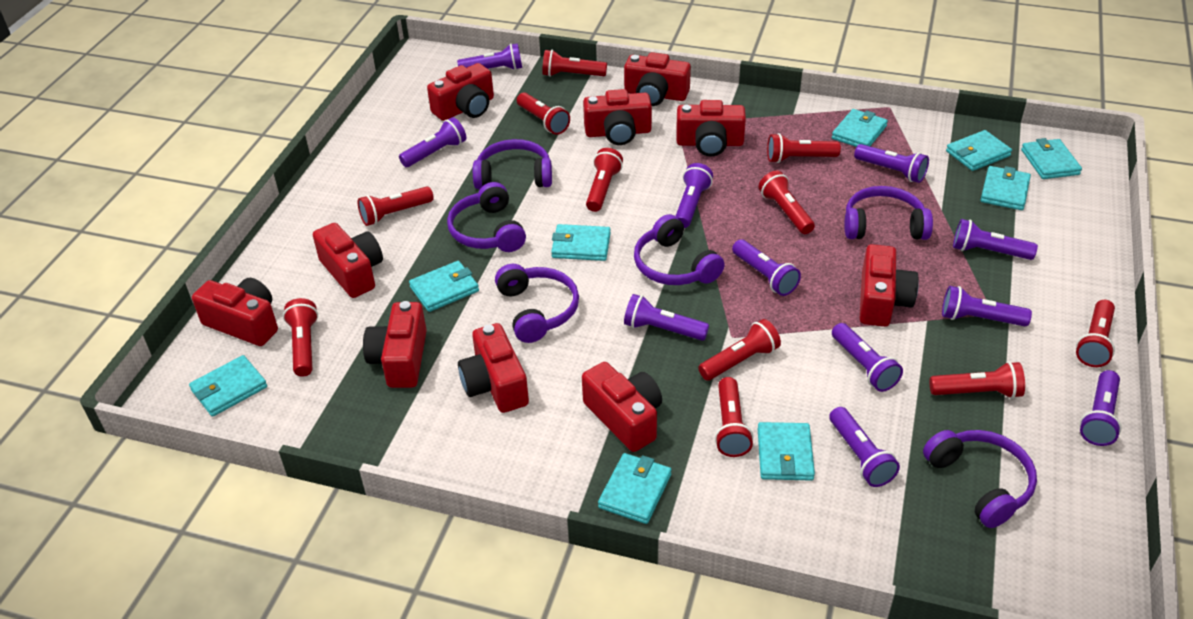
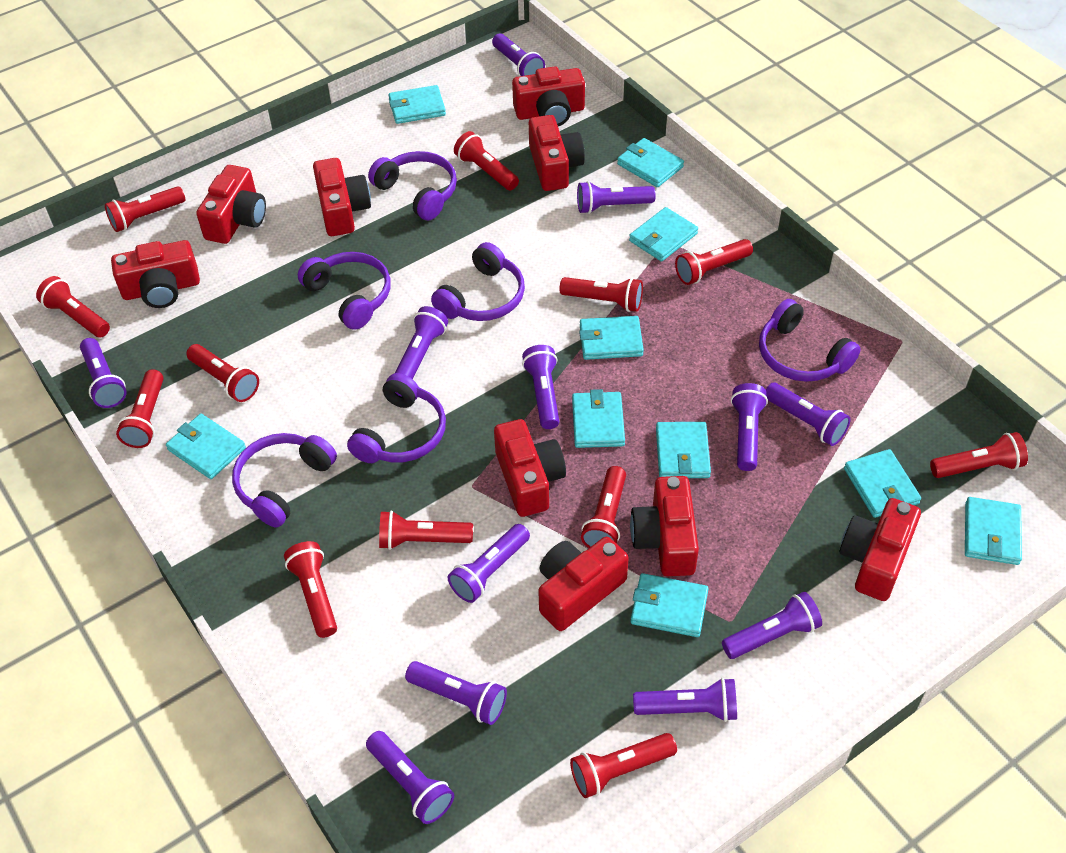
purple flashlight: [399,117,467,167] [457,43,522,70] [624,294,709,341] [676,163,713,228] [732,239,801,296] [829,407,900,487] [832,323,903,392] [854,144,929,183] [942,286,1032,326] [953,219,1038,260] [1080,370,1122,446] = 11 -> [80,338,126,408] [366,731,454,824] [395,306,448,379] [405,661,507,725] [448,524,530,603] [492,33,545,76] [522,345,559,429] [577,181,656,214] [633,678,737,722] [722,592,822,659] [731,383,768,471] [766,383,851,446] = 12
red camera: [192,278,278,346] [313,223,383,298] [363,301,427,388] [427,63,494,121] [458,323,529,413] [582,362,662,452] [583,89,652,145] [624,52,691,106] [676,100,746,157] [860,244,919,327] = 10 -> [111,240,200,308] [196,165,266,244] [313,158,371,236] [494,419,566,517] [512,66,585,126] [529,115,585,191] [538,537,629,631] [630,476,699,576] [839,498,921,601] = 9
red flashlight: [283,298,318,377] [358,186,434,226] [517,92,570,135] [542,50,607,77] [586,148,623,212] [698,319,781,381] [715,377,753,457] [759,171,815,234] [767,133,841,163] [929,362,1025,399] [1076,300,1115,367] = 11 -> [36,276,110,338] [105,186,185,232] [116,369,164,448] [186,344,259,402] [284,541,337,638] [379,510,473,550] [454,131,519,190] [559,277,643,312] [570,733,677,798] [581,466,626,548] [675,239,753,285] [930,432,1028,478] = 12
turquoise wallet: [189,355,267,417] [409,261,479,312] [551,224,611,261] [598,453,672,524] [758,422,815,481] [832,109,888,147] [946,130,1012,171] [980,166,1031,210] [1021,138,1082,179] = 9 -> [166,414,246,479] [388,85,446,124] [572,389,625,448] [579,316,644,360] [617,138,684,187] [629,207,698,262] [631,573,709,637] [656,422,711,478] [844,449,921,518] [965,497,1022,565] = 10

